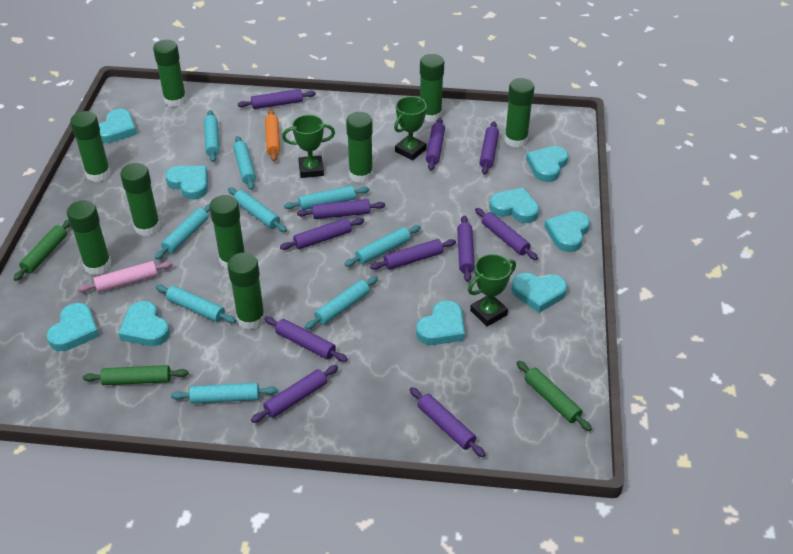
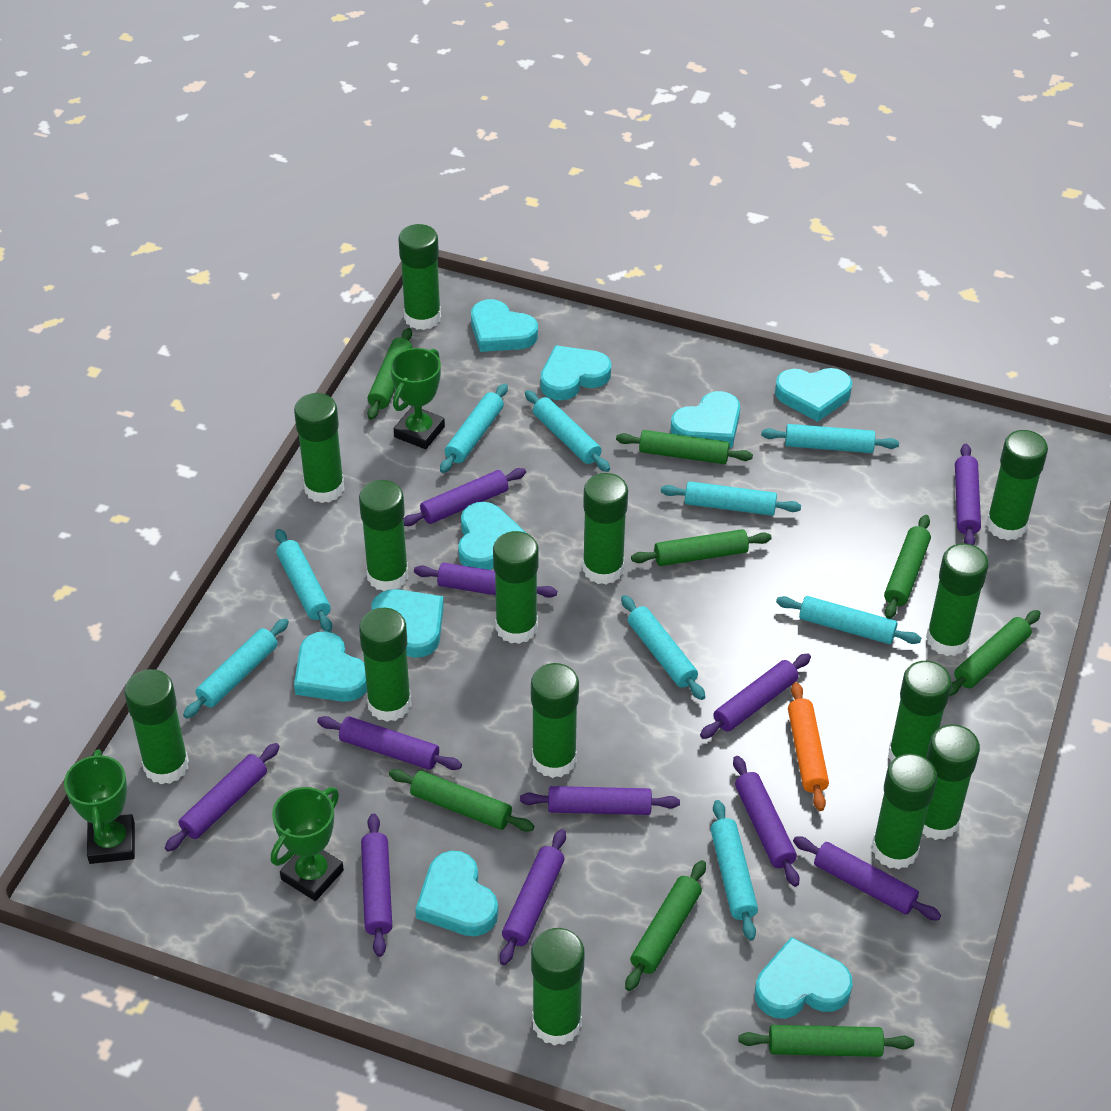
green glue stick: [67,200,111,275] [70,111,111,182] [120,163,161,236] [153,40,187,107] [210,195,245,268] [227,253,265,329] [346,112,373,183] [420,54,444,122] [505,78,534,148] = 9 -> [124,669,189,784] [294,393,344,503] [359,480,408,591] [359,608,411,722] [398,224,441,330] [493,531,538,644] [531,663,579,778] [531,928,585,1046] [583,473,628,584] [872,753,937,870] [888,661,952,761] [922,724,980,840] [926,543,989,656] [986,430,1048,541] = 14
green rolling pin: [14,219,70,281] [83,365,188,385] [517,361,592,431] = 3 -> [367,328,412,420] [389,769,534,832] [616,430,753,464] [625,860,706,991] [631,529,772,566] [738,1025,914,1057] [884,515,931,619] [949,610,1041,696] = 8
pink rolling pin: [78,261,173,292] = 1 -> none = 0

